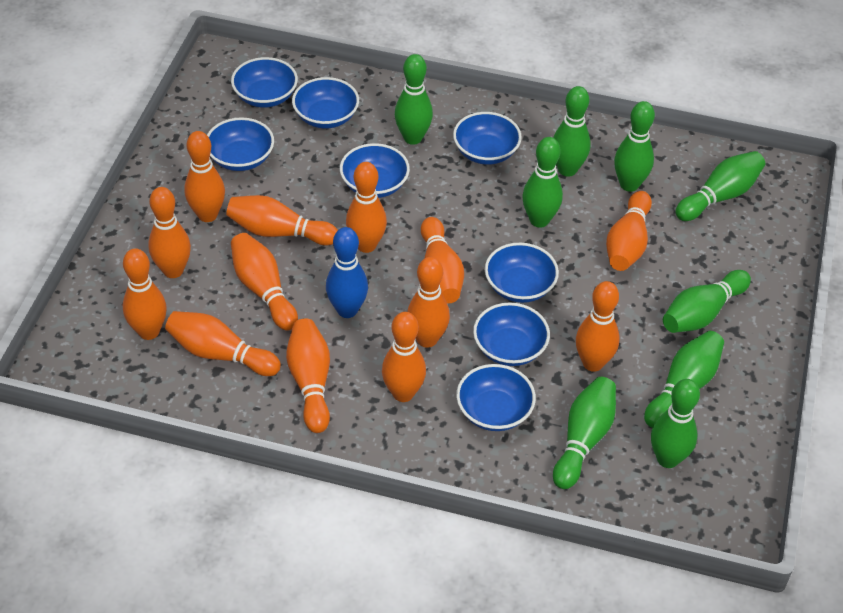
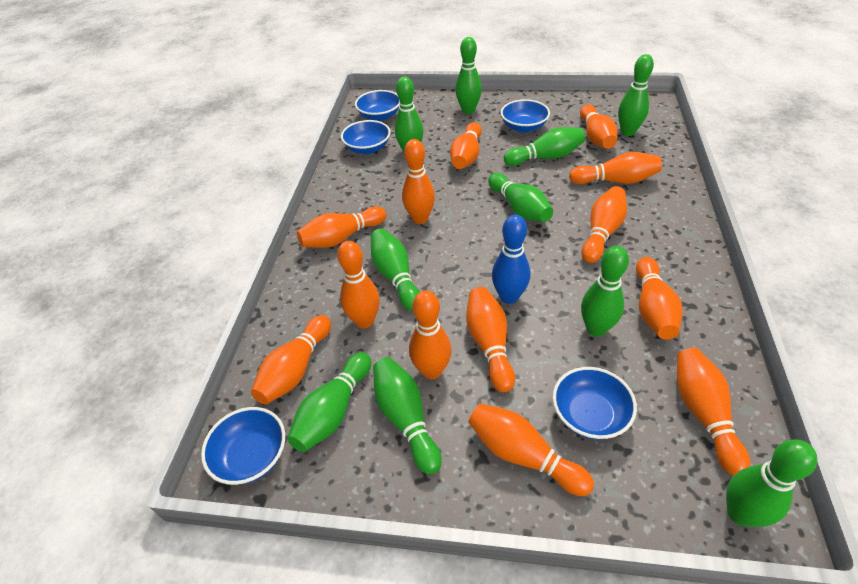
blue bowl: [207,117,274,171] [231,57,298,108] [292,77,359,128] [340,143,410,198] [453,112,522,165] [456,364,536,431] [473,303,550,366] [485,243,559,303] = 8 -> [201,407,285,485] [341,120,391,154] [355,90,400,121] [501,99,550,133] [553,367,637,440] = 5
green bowling pin: [395,54,433,145] [522,137,563,228] [553,86,591,177] [553,377,616,489] [614,101,655,192] [644,331,724,428] [651,379,700,468] [663,270,751,333] [676,151,765,221] = 9 -> [287,352,371,452] [371,228,420,311] [373,357,442,474] [395,77,423,152] [455,37,482,114] [488,173,553,222] [504,127,585,166] [581,246,629,337] [618,54,654,136] [726,440,817,527] = 10

